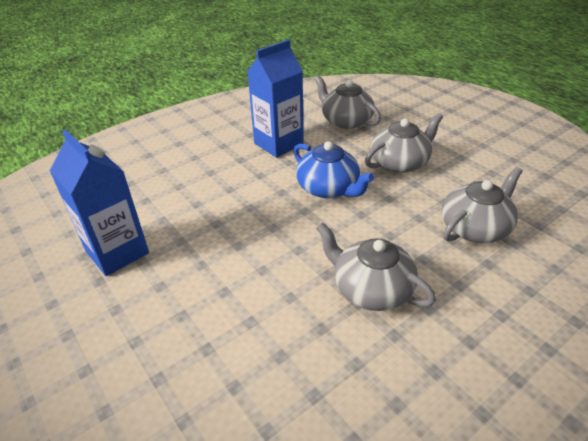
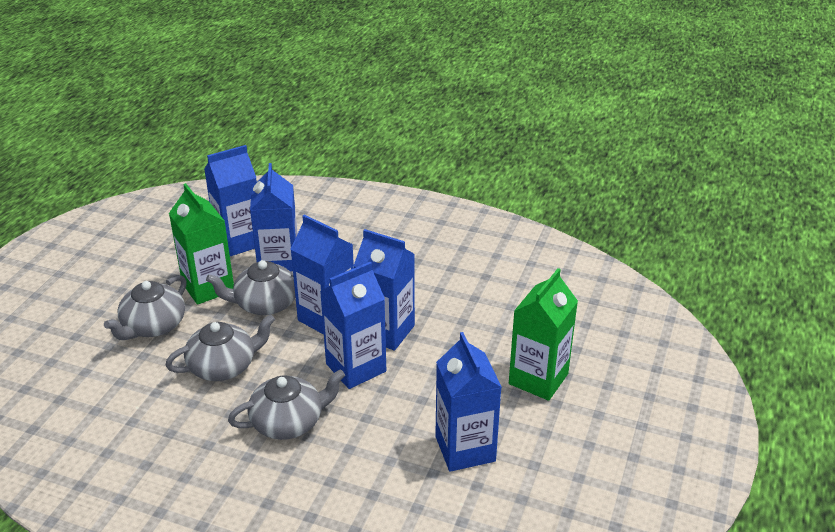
blue carton: [50,129,149,276] [248,39,304,157] = 2 -> [204,145,257,256] [250,163,298,272] [290,215,354,335] [320,261,386,389] [354,229,415,351] [435,332,501,472] = 6
blue teapot: [293,141,374,198] = 1 -> none = 0
green carton: none = 0 -> [169,183,234,305] [509,268,578,401] = 2

